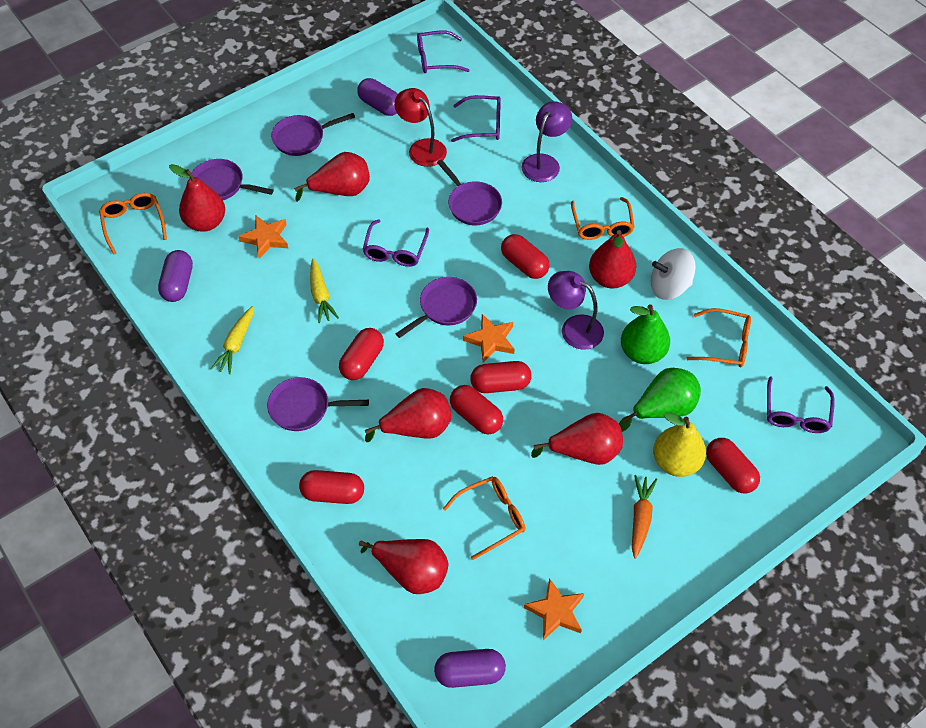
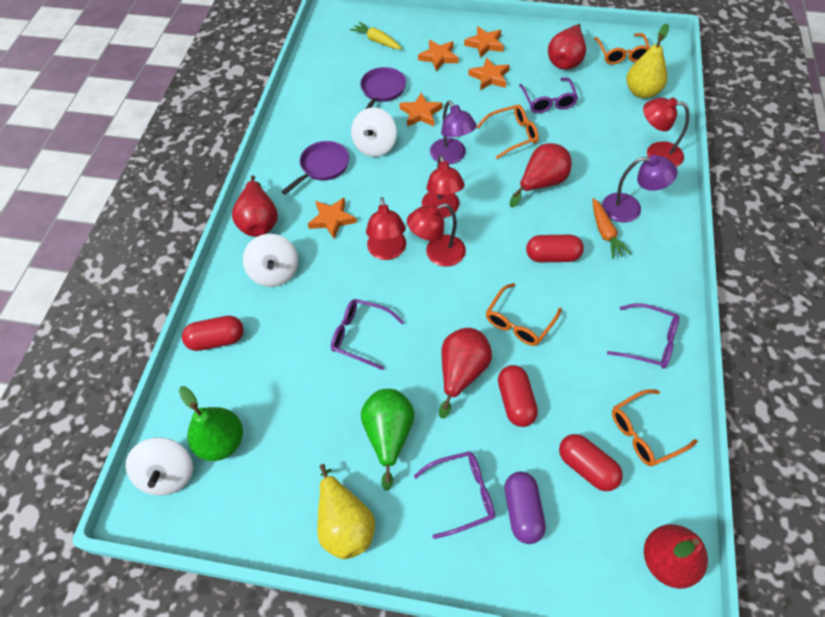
orange star: [238,216,288,259] [463,314,515,362] [524,578,584,640] = 3 -> [308,197,357,239] [399,93,443,127] [418,40,459,71] [464,26,504,58] [468,57,510,90] = 5
purple capsule: [158,250,193,302] [357,78,398,116] [434,649,506,688] = 3 -> [504,472,546,544] = 1
purple pan: [189,159,274,200] [267,377,369,431] [271,113,355,156] [395,277,477,338] [437,159,502,225] = 5 -> [281,141,349,195] [360,67,406,109] = 2
red capsule: [299,470,364,504] [339,328,384,380] [450,385,503,434] [470,361,531,393] [501,234,549,279] [706,438,760,494] = 6 -> [182,316,244,351] [498,365,538,427] [526,235,584,262] [559,434,623,491] = 4
red lamp: [394,88,447,167] = 1 -> [366,197,406,260] [407,203,466,267] [422,155,465,218] [643,97,689,167] = 4
red pear: [169,164,225,232] [294,152,370,202] [359,539,449,594] [365,388,451,443] [531,413,623,465] [589,230,636,289] = 6 -> [232,175,278,237] [439,328,492,418] [510,143,572,207] [548,24,586,70] [644,524,708,589] = 5
white spinning top: [651,248,696,300] = 1 -> [126,437,193,496] [243,234,298,287] [351,107,397,157] = 3
yellow carrot: [210,306,254,374] [310,258,339,323] = 2 -> [350,22,402,49] = 1
yellow pear: [653,412,706,477] = 1 -> [317,464,375,559] [626,24,669,98] = 2

